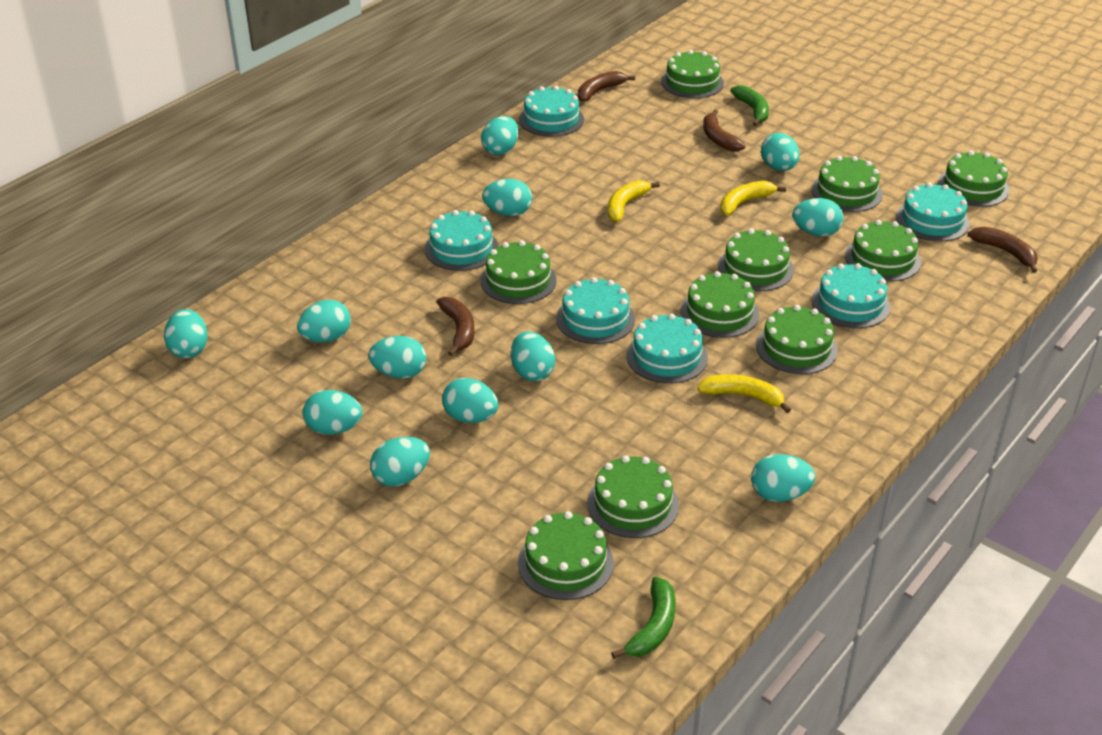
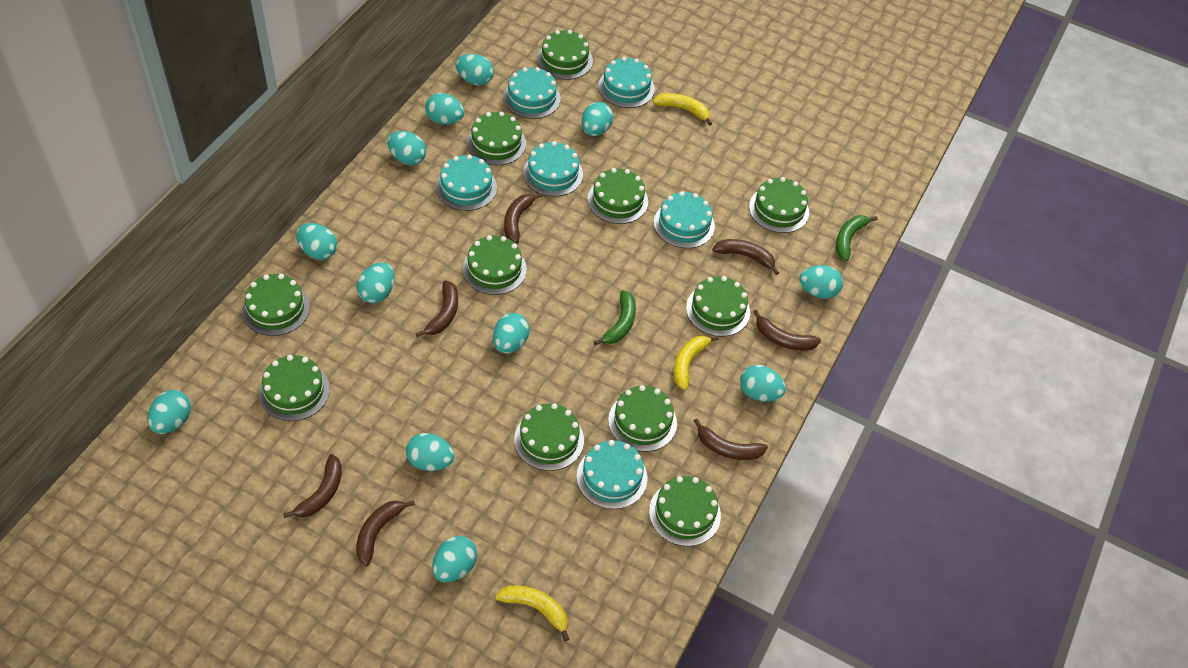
brown banana: [437,297,474,356] [578,71,635,102] [703,110,746,151] [968,227,1038,273] = 4 -> [283,454,342,518] [356,500,415,566] [415,280,458,337] [504,193,543,243] [694,419,768,460] [712,239,779,275] [753,309,821,351] = 7
green cake: [480,240,557,304] [518,511,614,600] [587,455,679,538] [661,50,724,98] [681,271,759,338] [718,228,794,291] [756,305,838,374] [812,156,883,212] [845,220,921,282] [938,150,1010,207] = 10 -> [242,274,310,336] [259,355,330,421] [463,235,527,295] [467,112,526,165] [514,403,584,471] [537,30,593,80] [588,168,648,224] [608,385,677,452] [649,476,721,546] [686,276,750,337] [749,177,809,233] = 11

